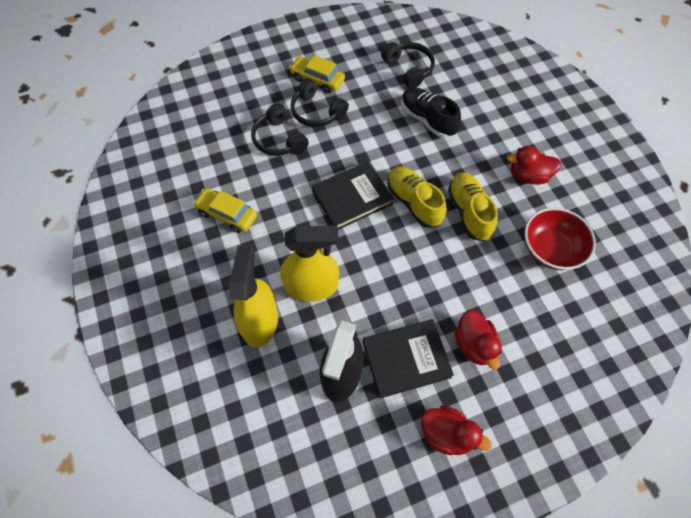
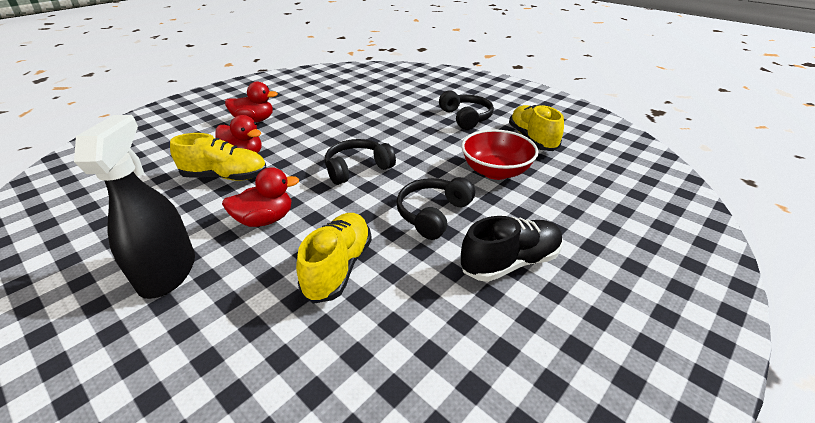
black book: [312,161,394,230] [363,319,454,398] = 2 -> none = 0
yellow car: [193,188,257,233] [289,55,345,93] = 2 -> none = 0
yellow shoe: [387,166,447,228] [448,173,498,241] = 2 -> [170,133,267,181] [296,213,372,304] [509,104,564,151] = 3
yellow spray bottle: [230,245,278,348] [280,226,339,302] = 2 -> none = 0

